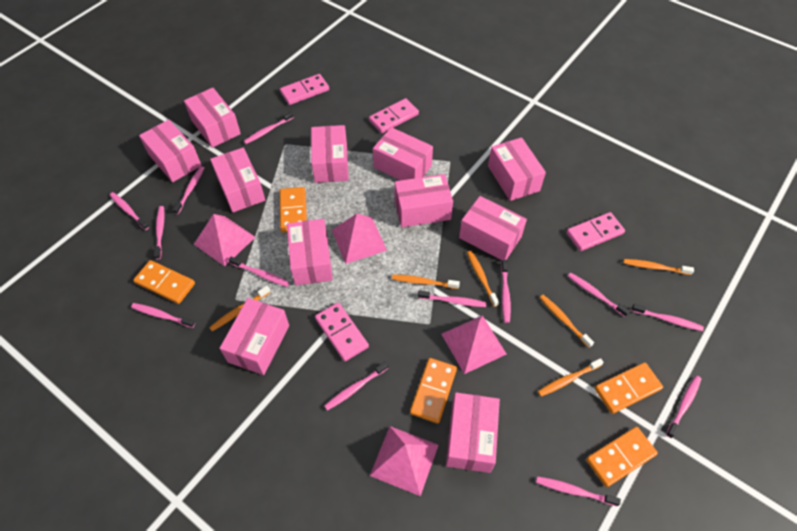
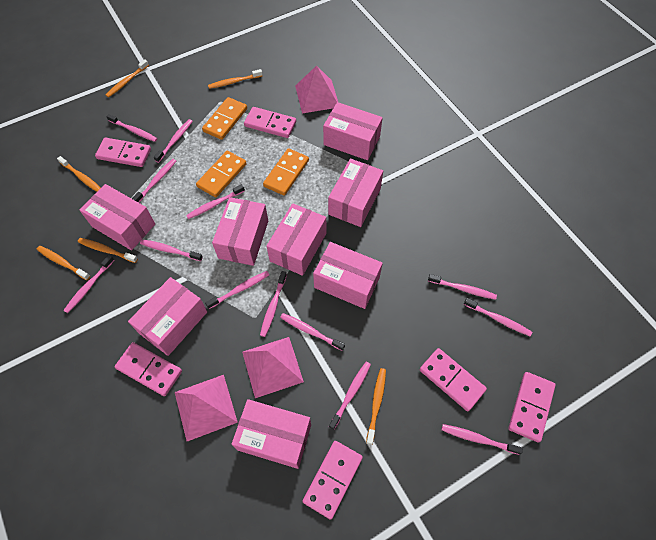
orange domino: [133,260,195,304] [280,187,307,232] [410,358,457,424] [586,427,658,487] [595,362,663,414] = 5 -> [196,151,247,198] [202,97,247,140] [263,148,309,196] = 3
pink box: [139,120,202,182] [184,88,241,148] [210,148,265,213] [220,298,289,375] [287,219,333,285] [311,125,349,183] [373,127,433,180] [394,174,453,227] [446,392,500,473] [459,196,527,261] [488,137,546,201] = 11 -> [79,184,155,251] [128,277,207,356] [212,197,268,266] [232,399,311,469] [266,203,326,276] [313,242,383,309] [323,102,383,160] [328,158,383,227] = 8
pink domino: [280,74,329,105] [315,303,369,361] [369,98,419,133] [566,212,625,251] = 4 -> [95,138,151,167] [115,342,182,396] [244,107,296,138] [303,441,363,520] [420,348,487,411] [509,372,556,443] = 6
pink pyramid: [194,214,255,266] [332,213,387,264] [370,426,438,496] [441,315,506,374] = 4 -> [175,375,238,441] [242,337,304,398] [295,65,338,113] = 3

